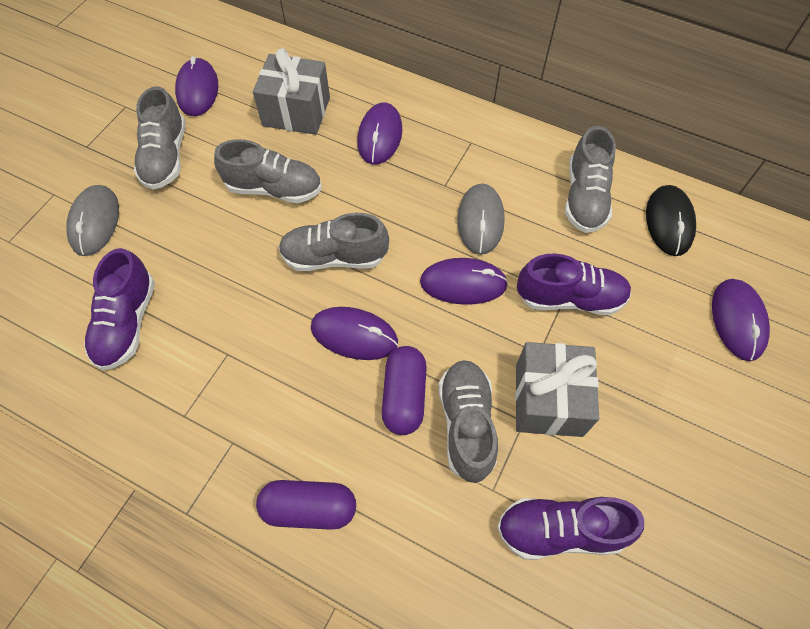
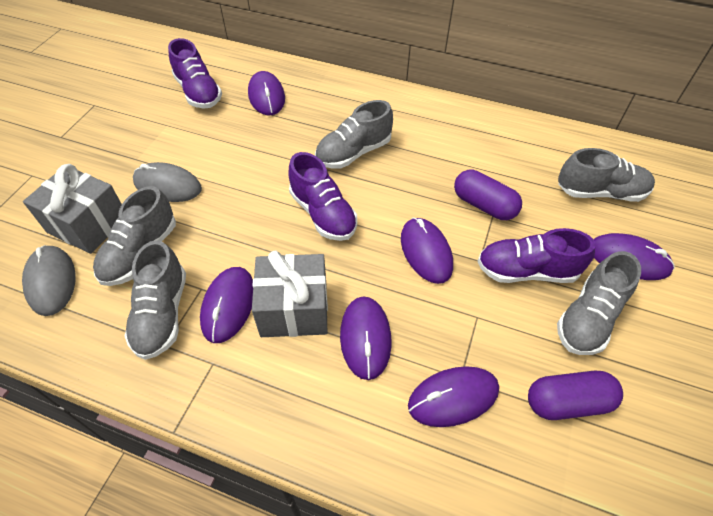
black mouse: [646,185,696,256] = 1 -> none = 0
purple mouse: [175,56,218,116] [311,307,398,360] [357,102,402,165] [420,258,508,305] [712,279,770,361] = 5 -> [200,267,253,343] [248,71,285,115] [340,296,392,380] [401,217,453,284] [408,366,499,427] [593,233,675,280] = 6

